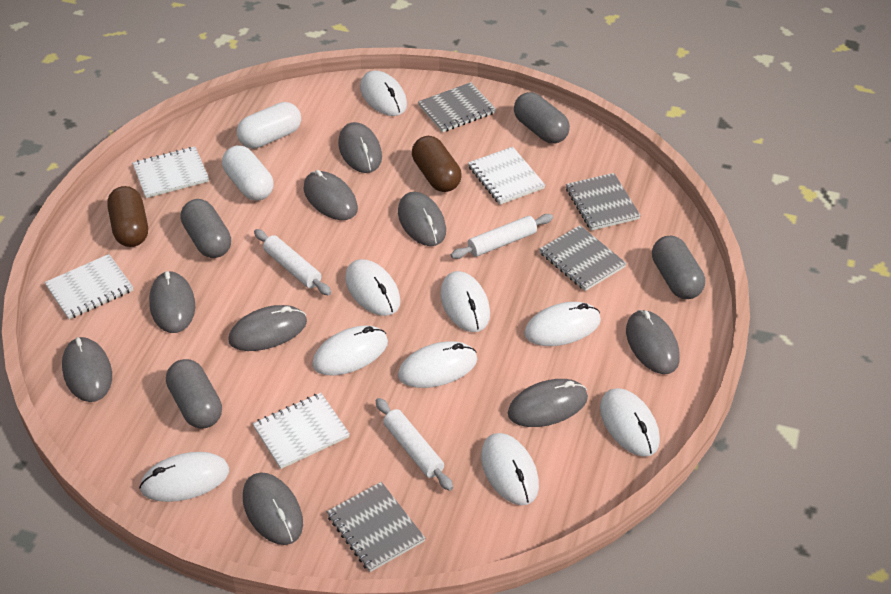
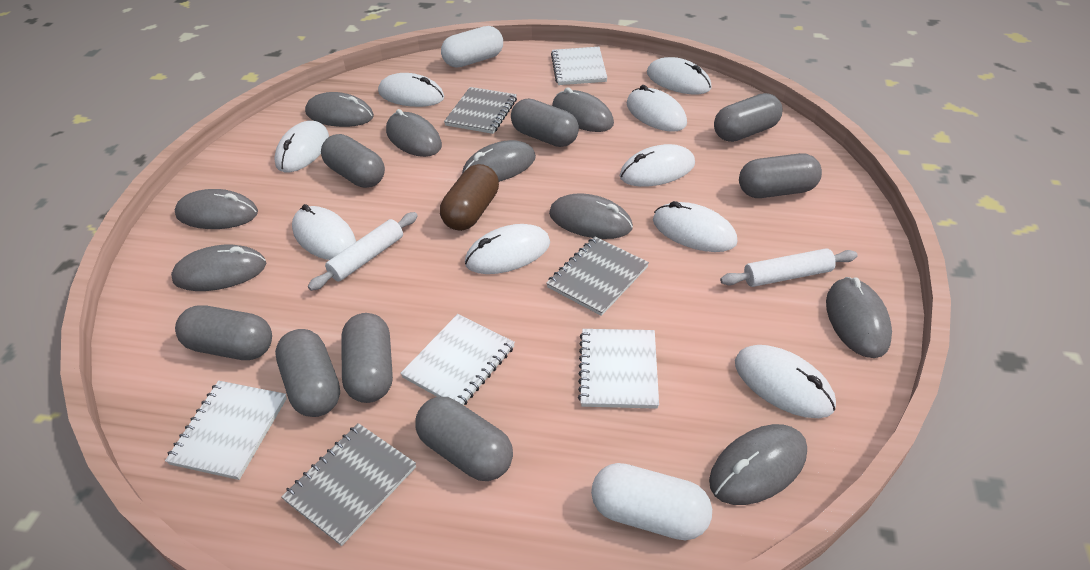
brown capsule: [107,186,148,247] [412,136,461,192] = 2 -> [440,164,499,231] = 1
grey capsule: [166,359,222,428] [181,199,231,258] [514,92,570,144] [652,236,705,299] = 4 -> [175,305,272,360] [275,329,340,417] [321,134,385,188] [341,313,393,403] [415,397,513,481] [511,99,579,147] [714,93,783,142] [739,153,822,198] = 8
grey notebook: [327,482,425,572] [418,82,496,132] [539,225,627,291] [566,173,641,231] = 4 -> [281,423,416,546] [444,87,517,134] [546,237,649,316] = 3
white rolling pin: [254,229,331,296] [376,398,453,491] [451,214,553,259] = 3 -> [308,212,418,291] [720,248,858,287] = 2

